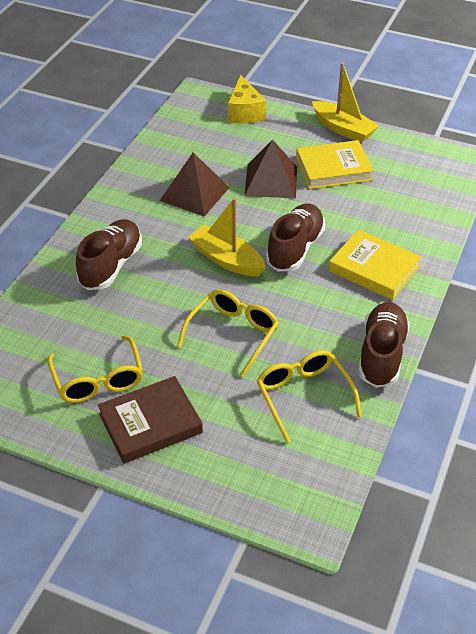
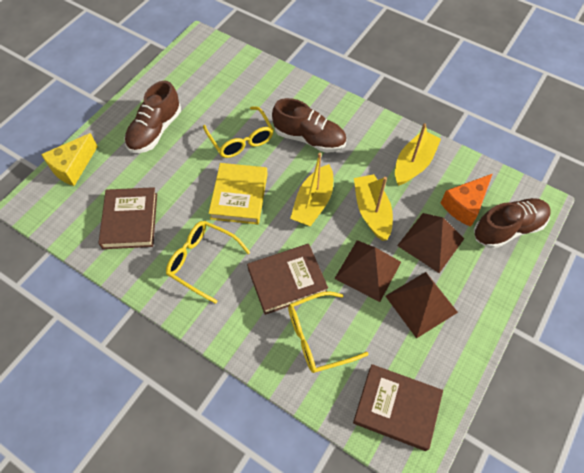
brown book: [98,376,203,464] = 1 -> [98,187,157,249] [247,244,328,315] [353,364,443,451] = 3
brown pyramid: [160,153,230,217] [244,140,297,198] = 2 -> [334,240,401,302] [386,272,458,339] [397,213,464,273] = 3
orange cheese: none = 0 -> [441,174,492,227] = 1
yellow boat: [188,198,266,277] [312,63,379,143] = 2 -> [290,153,333,226] [354,174,393,241] [395,123,441,186] = 3
yellow book: [296,140,374,189] [328,229,422,300] = 2 -> [209,163,268,224] = 1

